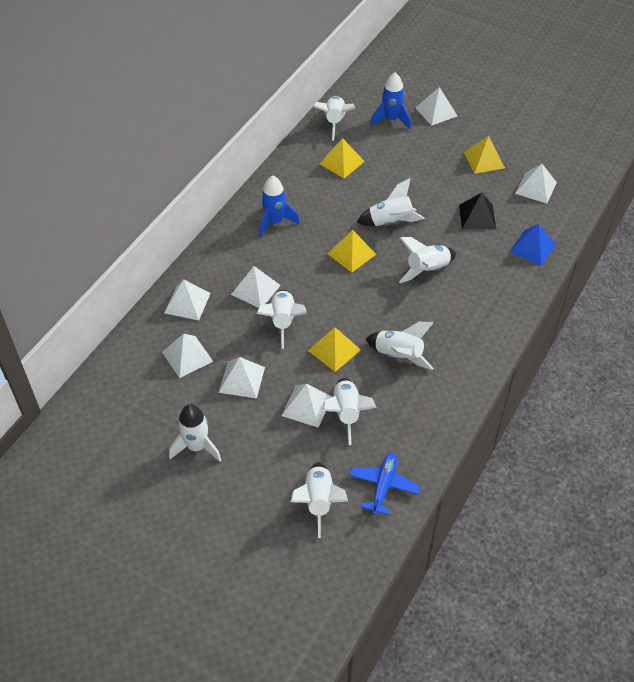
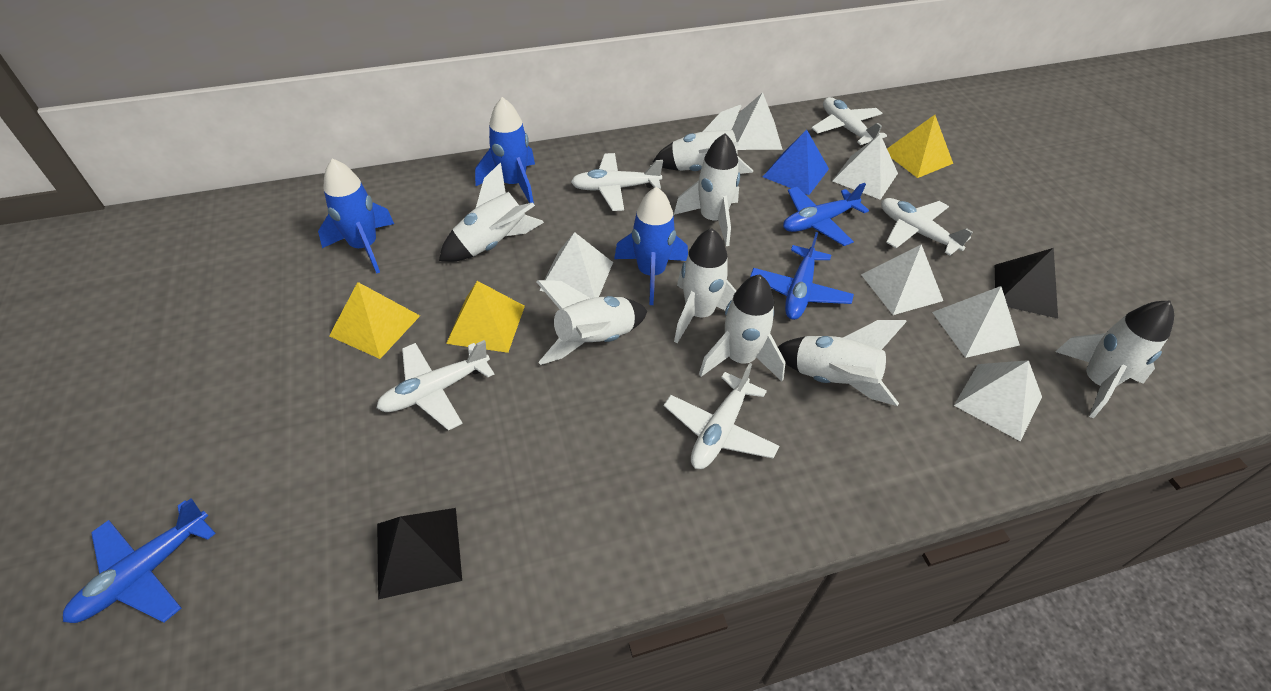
black pyramid: [459,193,496,229] = 1 -> [377,508,462,599] [995,248,1058,318] = 2
blue plane: [349,452,420,515] = 1 -> [63,498,216,623] [750,232,854,320] [783,183,869,246] = 3
blue rocket: [259,175,300,238] [371,73,411,129] = 2 -> [318,158,394,274] [475,97,535,203] [614,187,688,305] = 3
white plane: none = 0 -> [377,340,494,431] [571,153,663,211] [664,363,779,469] [812,97,887,146] [881,198,973,256] = 5
white pyramid: [162,334,213,378] [164,279,211,320] [219,357,265,399] [231,266,281,308] [282,384,332,428] [415,87,457,126] [515,164,557,204] = 7 -> [539,232,613,298] [732,92,783,150] [833,134,898,200] [861,244,943,315] [932,286,1020,358] [954,360,1042,441] = 6
yellow pyramid: [308,327,361,372] [320,138,365,178] [327,230,376,272] [464,135,505,174] = 4 -> [329,282,420,359] [446,281,525,353] [887,115,953,178] = 3

